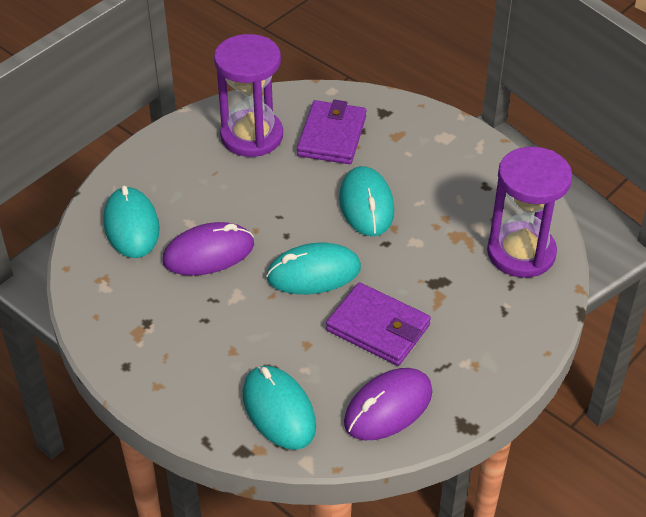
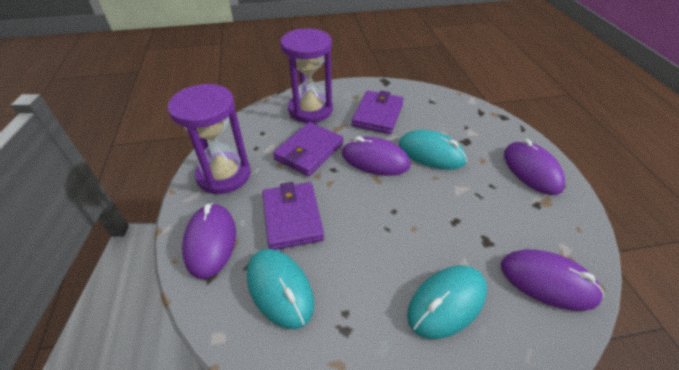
purple mouse: [162,222,254,276] [344,368,433,440] = 2 -> [182,203,236,279] [342,137,410,176] [501,249,604,311] [504,139,566,195] = 4
purple wallet: [297,100,366,164] [326,282,431,366] = 2 -> [262,182,324,250] [273,122,343,176] [352,91,404,134] = 3
turquoise mouse: [103,186,160,258] [243,366,316,450] [266,243,361,294] [339,166,394,236] = 4 -> [247,249,314,329] [399,130,467,170] [407,265,487,339] = 3

